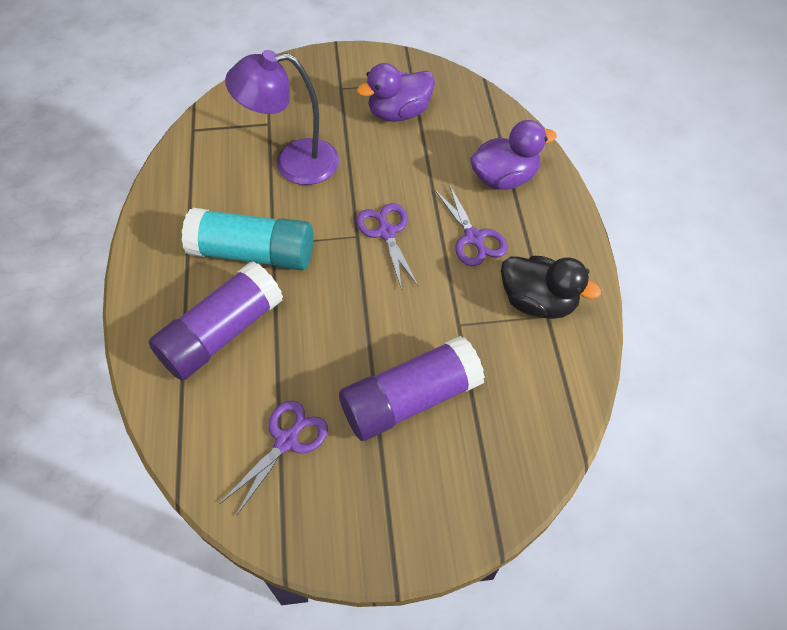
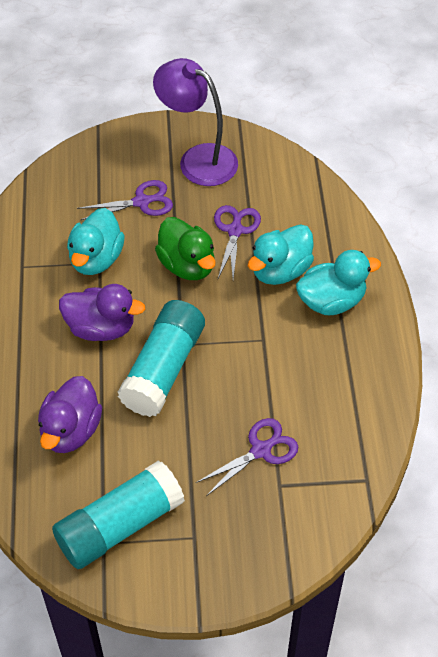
black duck: [501,256,601,319] = 1 -> none = 0
green duck: none = 0 -> [155,217,216,280] = 1
purple glue stick: [149,261,283,381] [339,336,485,441] = 2 -> none = 0
turquoise duck: none = 0 -> [67,208,125,275] [248,224,314,285] [296,250,381,315] = 3
turquoise glue stick: [182,208,313,271] = 1 -> [52,460,185,569] [118,300,205,417] = 2

